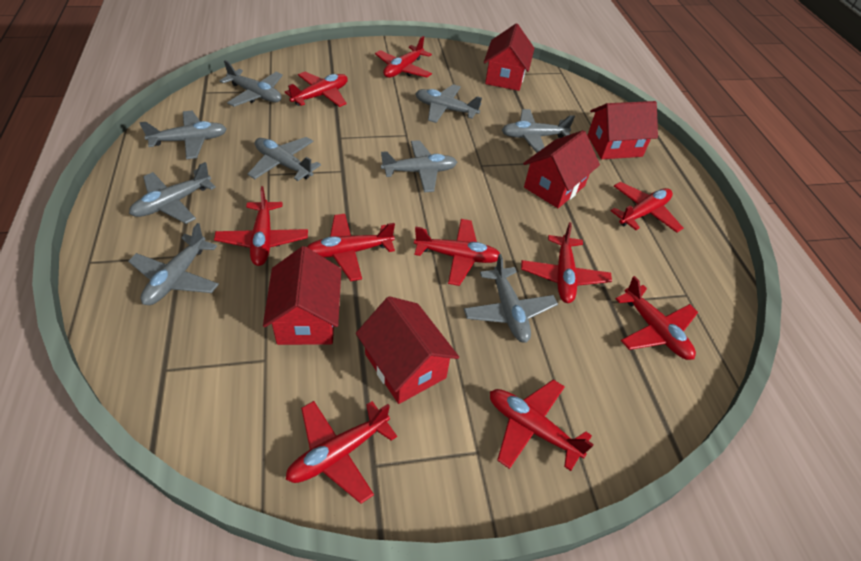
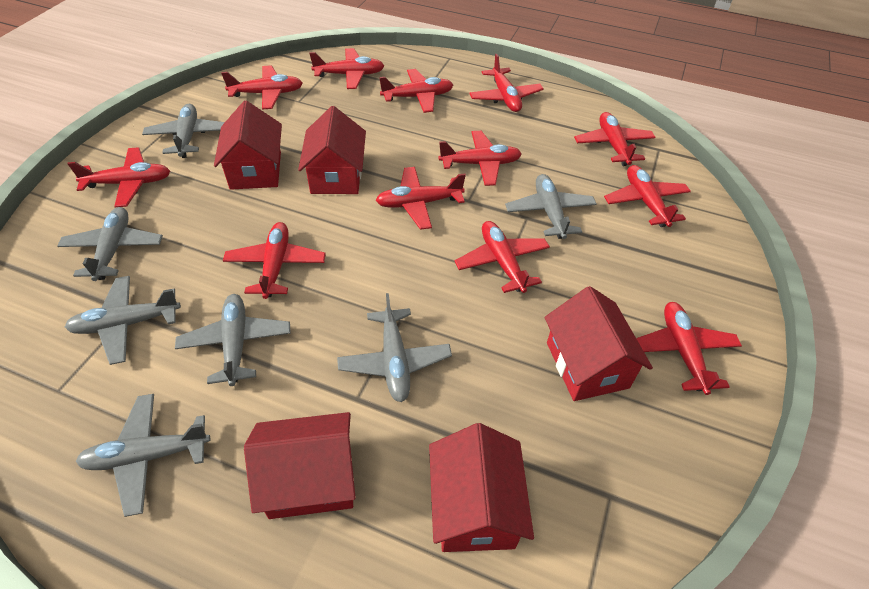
grey plane: [128,223,219,305] [129,162,216,224] [139,110,227,159] [219,60,283,107] [248,137,321,181] [381,140,457,192] [415,84,482,123] [464,254,558,343] [502,109,575,153] = 9 -> [57,207,163,281] [65,276,181,365] [76,394,210,517] [142,104,225,158] [175,294,291,386] [337,293,452,402] [505,174,596,239] = 7
red plane: [214,186,308,266] [285,72,348,107] [286,401,397,504] [307,214,395,281] [375,36,432,78] [414,219,500,286] [490,379,594,471] [521,222,612,303] [611,182,683,233] [615,276,698,360] = 10 -> [67,147,170,208] [221,65,303,110] [223,222,326,299] [309,48,384,89] [376,167,466,230] [379,69,453,113] [439,131,522,186] [455,221,550,293] [469,54,544,112] [574,112,656,166] [604,165,691,227] [636,302,742,395] = 12

